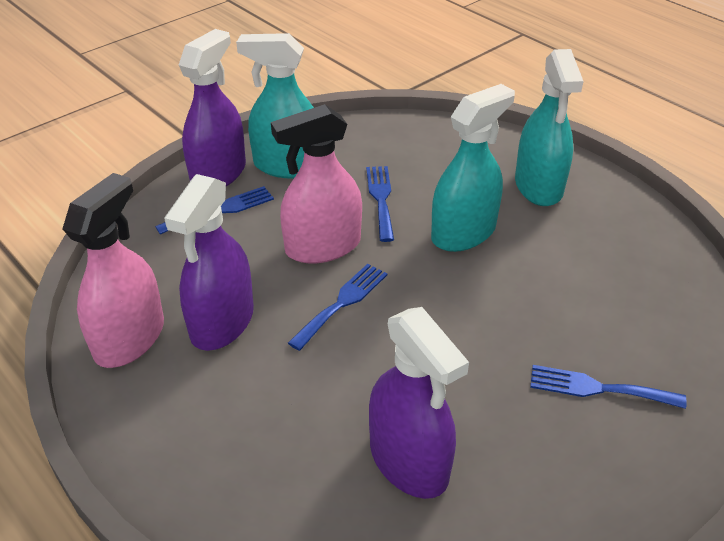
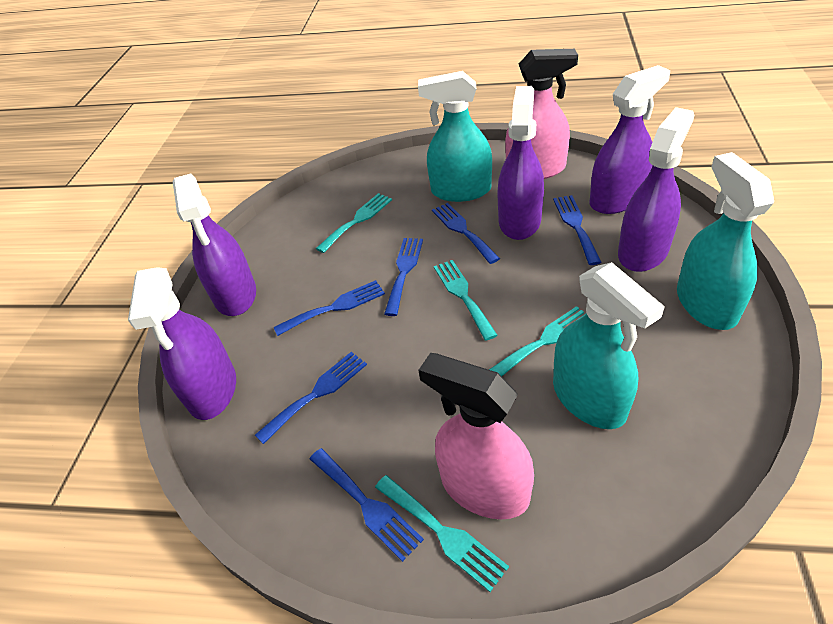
blue fork: [155,186,274,235] [288,264,388,351] [366,166,394,242] [530,365,687,409] = 4 -> [255,352,367,444] [274,280,385,336] [310,448,424,562] [384,238,423,316] [432,203,500,264] [553,195,602,265] = 6
purple spray bottle: [164,174,254,351] [179,29,246,186] [369,307,469,499] = 3 -> [128,267,236,420] [173,173,256,316] [498,86,544,240] [590,65,670,214] [618,107,695,272] = 5
turquoise fork: none = 0 -> [316,193,392,253] [375,475,509,592] [434,260,498,341] [489,306,586,376] = 4

